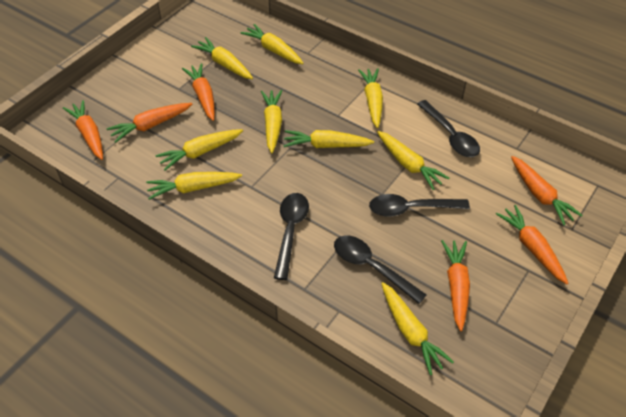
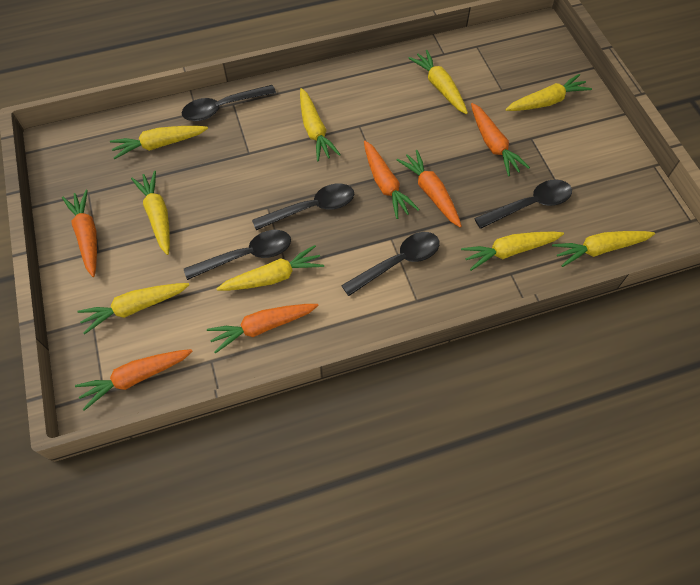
black spoon: [274,193,309,280] [334,235,427,304] [369,194,470,217] [417,100,480,157] = 4 -> [182,85,276,121] [184,230,291,280] [252,183,354,230] [341,232,440,296] [474,179,572,229] = 5

